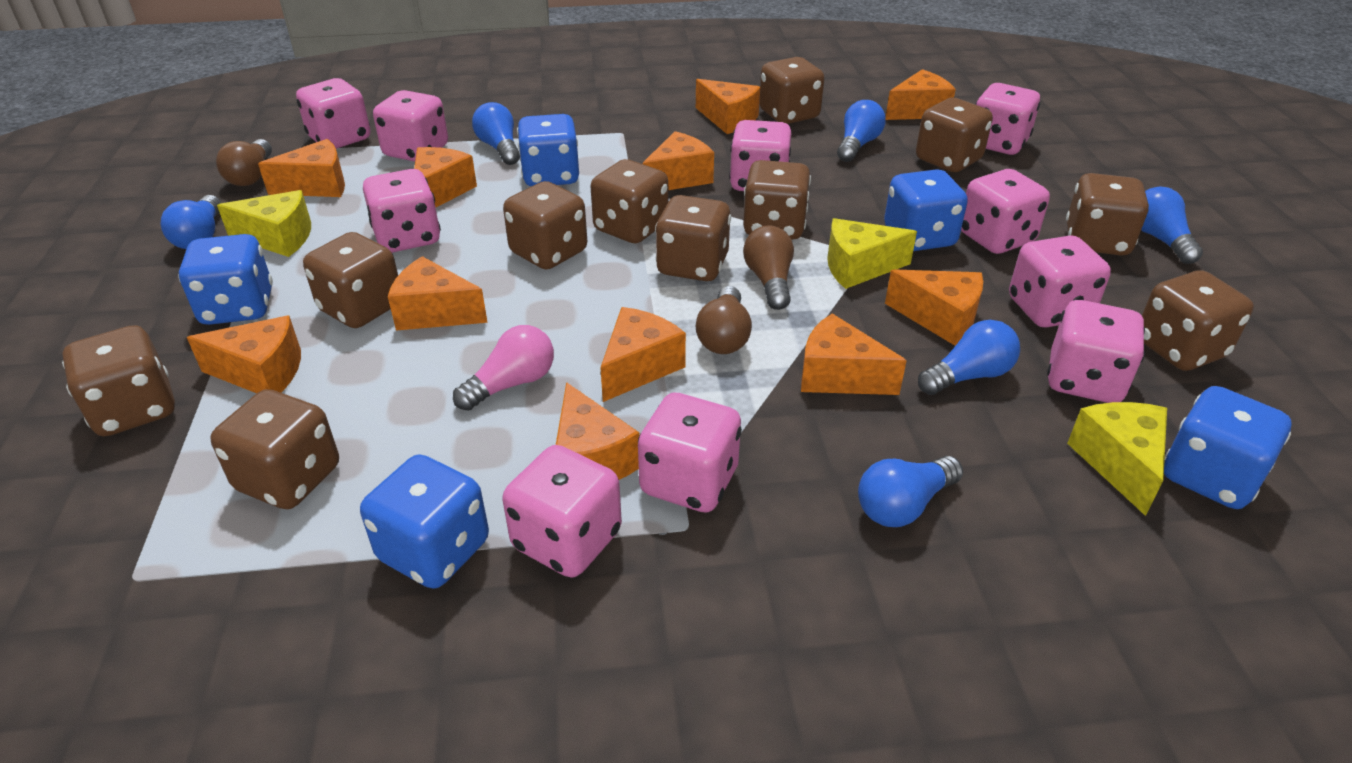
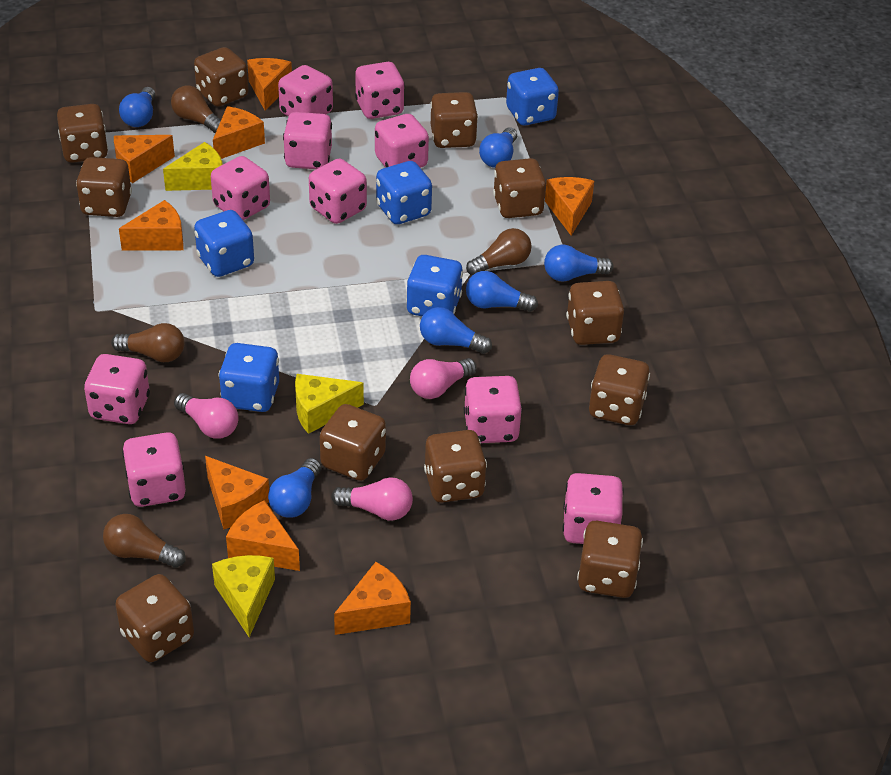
brown light bulb: [216,139,272,186] [696,286,752,354] [743,225,794,310] = 3 -> [103,514,186,568] [111,323,184,362] [171,86,221,133] [466,228,532,275] = 4
orange cheese: [187,316,301,393] [258,139,345,197] [388,256,488,331] [414,147,477,207] [556,382,639,480] [600,307,686,402] [642,131,714,190] [696,79,760,134] [801,314,907,395] [885,269,983,346] [886,69,956,120] = 11 -> [114,135,175,183] [119,200,184,251] [205,456,269,530] [213,106,265,159] [226,500,300,571] [247,58,292,111] [334,562,411,635] [545,177,594,236] = 8
pink light bulb: [453,325,554,411] = 1 -> [174,393,239,439] [331,477,413,520] [410,358,477,399] = 3

